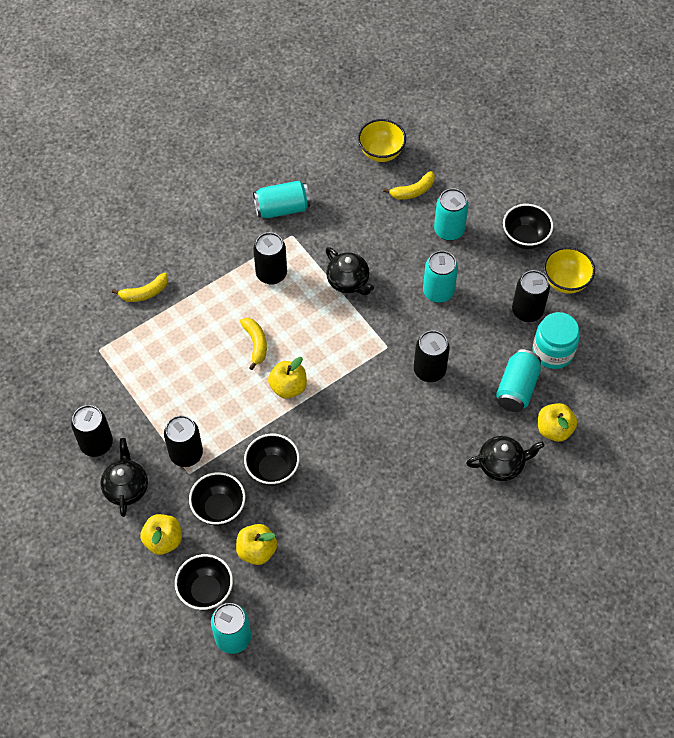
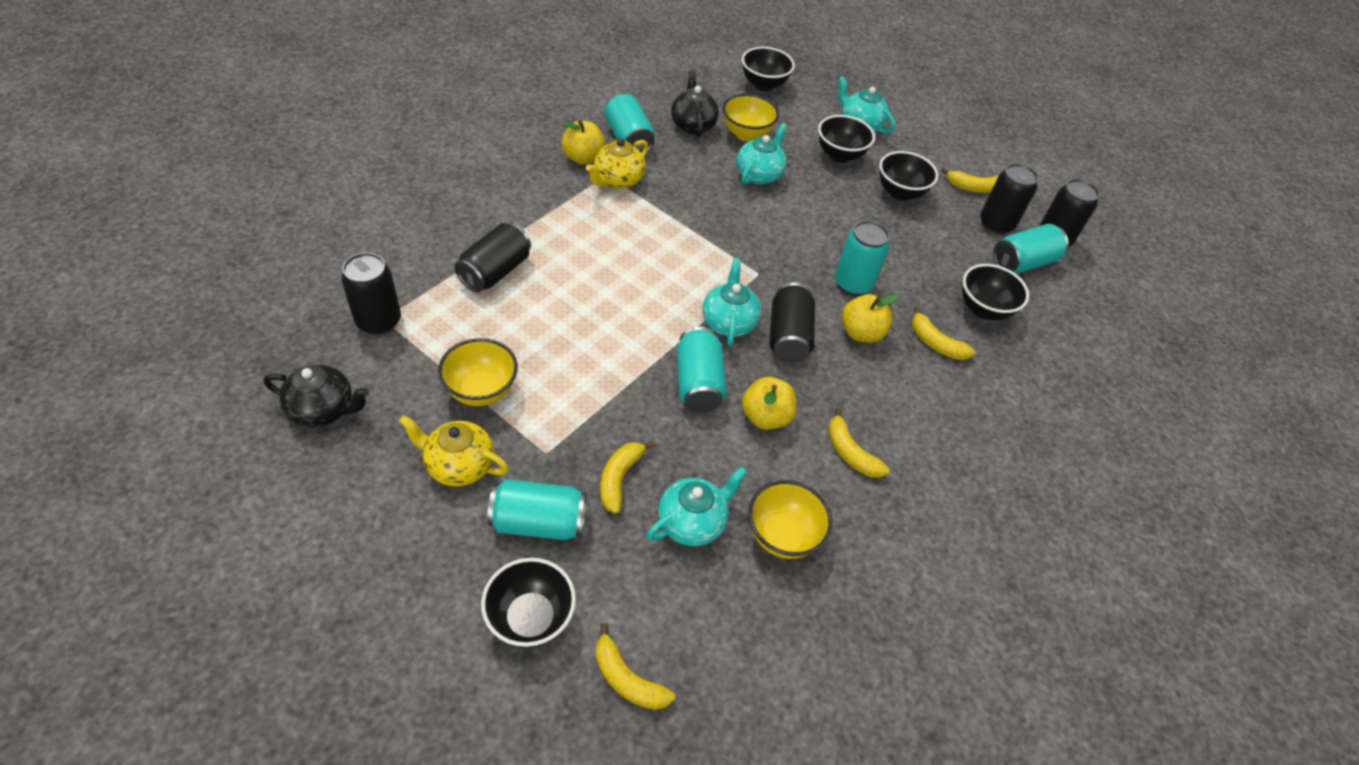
black bowl: [175,554,233,610] [189,472,245,526] [244,434,300,486] [503,204,553,249] = 4 -> [481,558,576,648] [742,47,795,91] [818,115,875,163] [879,151,938,201] [962,264,1029,320] = 5
black teapot: [100,438,148,517] [326,247,374,295] [466,436,544,481] = 3 -> [264,364,369,427] [671,71,719,138] = 2
turquoise jar: [532,312,580,369] = 1 -> none = 0
turquoise teapot: none = 0 -> [647,467,747,546] [703,258,761,346] [737,123,787,185] [838,76,895,134] = 4
yellow apple: [140,514,182,555] [236,524,277,565] [268,357,307,399] [538,403,577,442] = 4 -> [561,120,605,165] [742,377,796,430] [842,294,899,343] = 3
yellow banana: [112,273,168,302] [240,318,267,370] [383,171,435,200] = 3 -> [595,623,675,710] [600,441,655,514] [828,408,889,478] [912,306,975,360] [941,167,998,193] = 5
yellow bowl: [358,119,406,162] [544,247,595,294] = 2 -> [438,338,518,406] [723,94,779,141] [748,480,832,559] = 3
yellow teapot: none = 0 -> [399,415,509,486] [586,138,649,189] = 2

